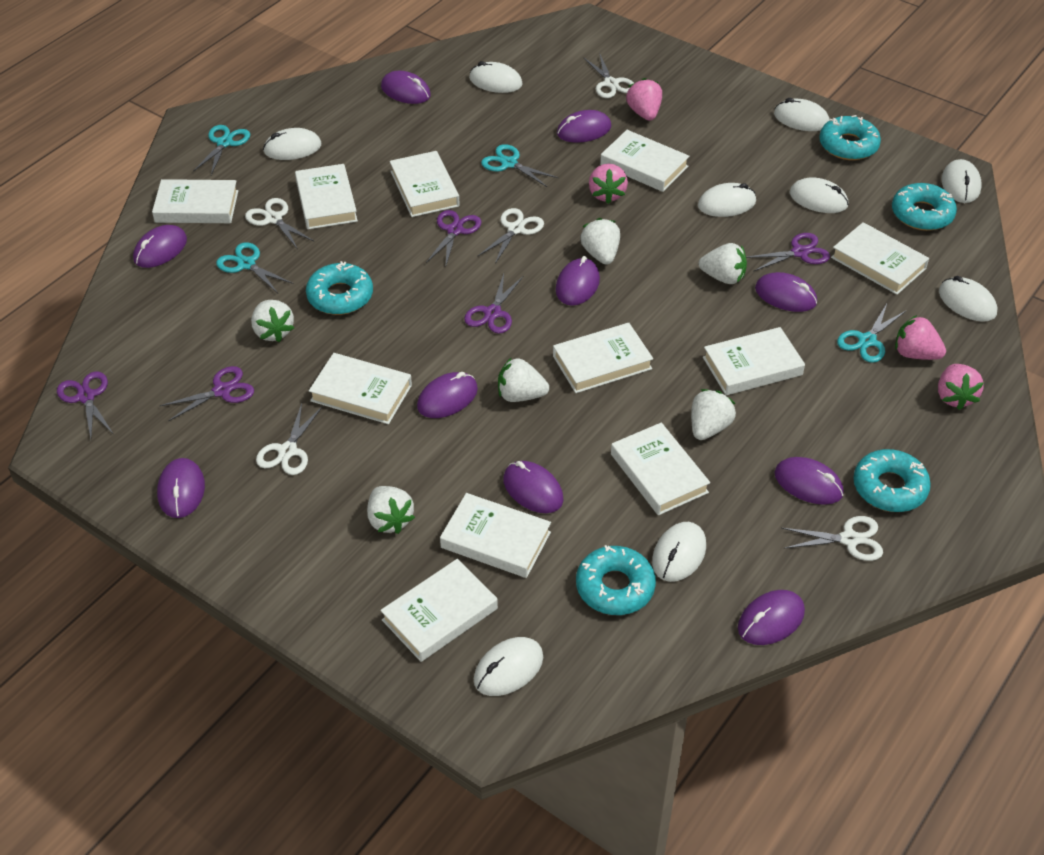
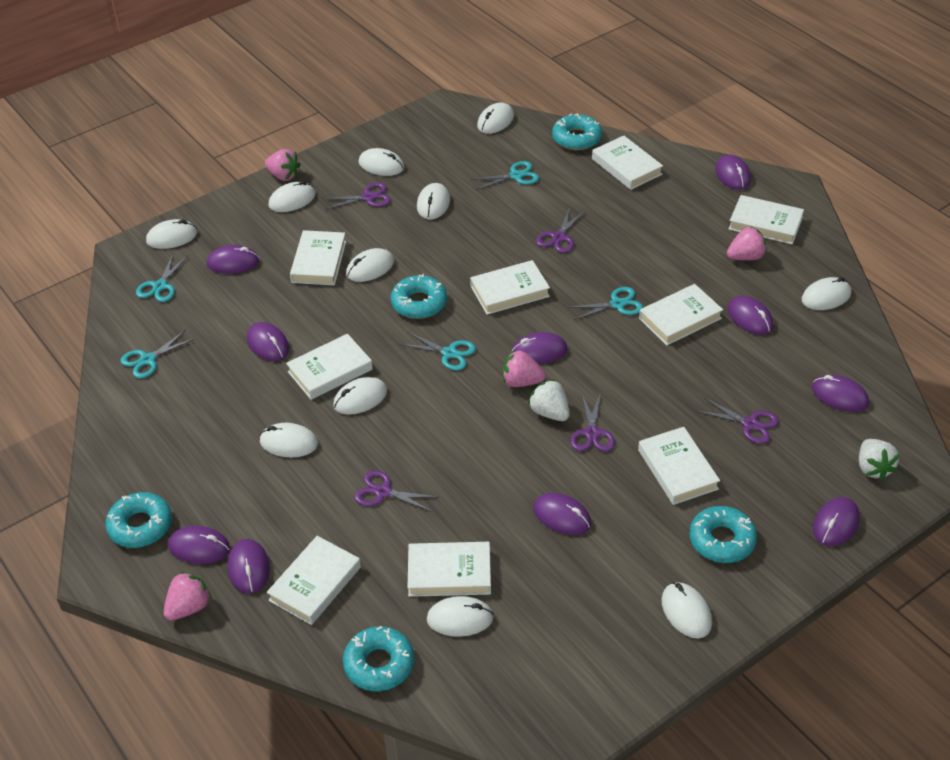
turquoise scissors: [193,125,250,175] [216,242,294,293] [481,144,558,187] [837,304,907,363] = 4 -> [121,330,195,378] [136,254,188,302] [400,332,476,371] [471,161,539,190] [568,287,643,320] = 5
white book: [152,179,238,223] [295,164,358,229] [309,353,412,424] [380,559,498,662] [390,151,460,217] [440,493,551,578] [553,323,653,393] [600,130,689,192] [611,422,710,515] [703,327,805,395] [831,222,929,295] = 11 -> [267,536,361,625] [286,334,373,400] [290,230,346,285] [408,542,491,597] [470,260,550,315] [592,136,663,190] [638,427,720,505] [639,284,723,345] [729,195,804,244] = 9
white mouse: [263,128,321,160] [469,61,523,93] [474,637,543,696] [652,522,706,582] [698,183,756,217] [774,98,830,131] [790,177,849,213] [939,276,997,322] [941,159,982,203] = 9 -> [146,219,197,249] [260,423,318,457] [268,181,316,212] [333,377,387,415] [346,248,394,282] [359,148,405,176] [417,183,450,220] [427,596,494,637] [477,102,514,134] [661,582,712,638] [802,277,851,310] = 11
white scissors: [245,198,315,249] [256,403,323,475] [478,208,544,264] [583,52,634,98] [782,516,883,561] = 5 -> none = 0
white strawberry: [251,300,294,342] [367,486,415,534] [498,357,549,402] [580,218,620,265] [691,389,736,440] [699,243,747,284] = 6 -> [528,379,570,421] [859,439,900,480] = 2

